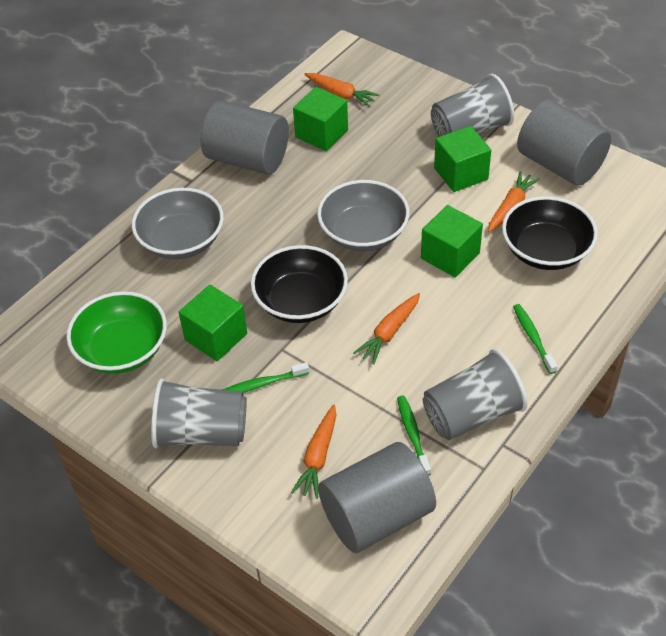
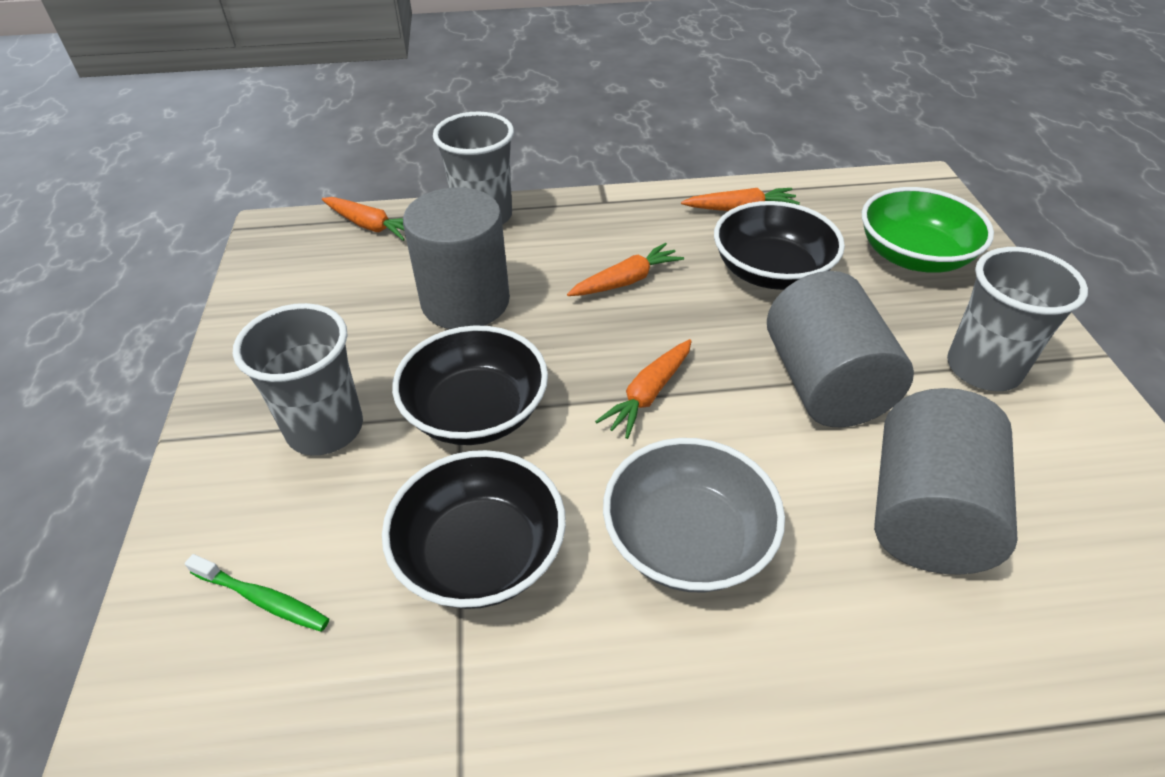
black bowl: [251,245,348,323] [502,196,598,270] = 2 -> [382,450,566,609] [392,325,548,445] [714,201,845,290] = 3
green cube: [179,284,247,361] [293,87,348,151] [421,205,483,278] [434,126,491,192] = 4 -> none = 0
green toothbrush: [222,362,309,393] [397,396,431,476] [513,304,558,374] = 3 -> [185,554,329,632] = 1
grey bowl: [132,188,224,259] [317,180,410,251] = 2 -> [603,438,785,593] = 1

